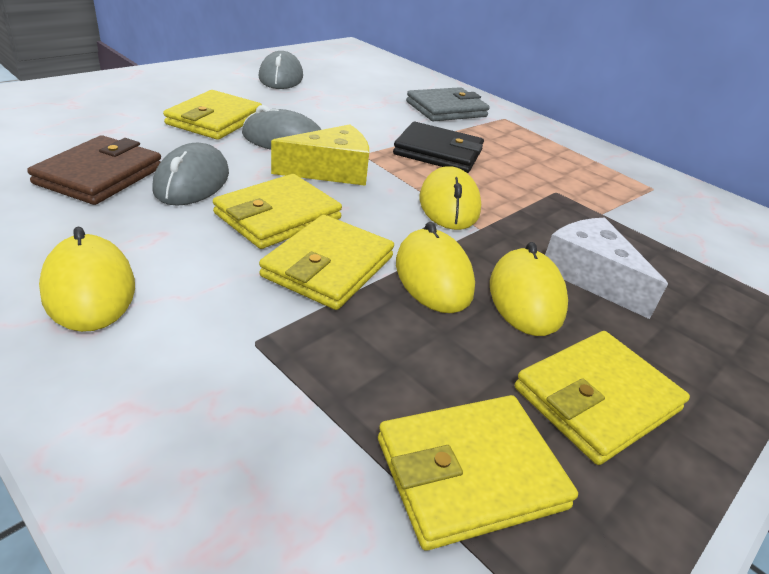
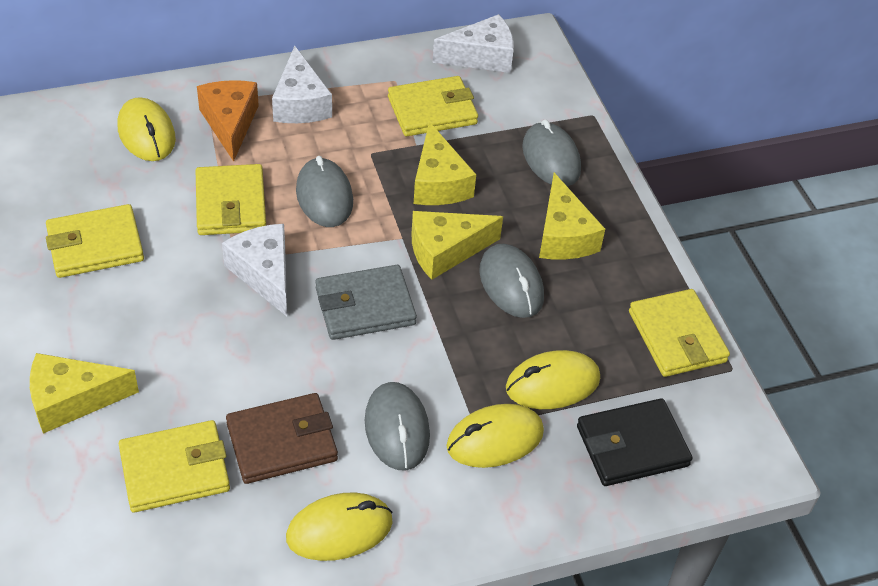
grey mouse: [152,143,229,206] [242,105,321,150] [258,51,303,89] = 3 -> [296,156,353,227] [365,382,430,471] [479,244,544,318] [522,119,581,187] = 4
orange cheese: none = 0 -> [197,80,259,162] = 1
white cheese: [545,218,668,319] = 1 -> [222,224,287,316] [272,46,332,123] [432,14,514,73] = 3
yellow cheese: [271,124,369,186] = 1 -> [30,353,139,434] [411,211,503,280] [414,122,476,205] [539,173,605,259] = 4

